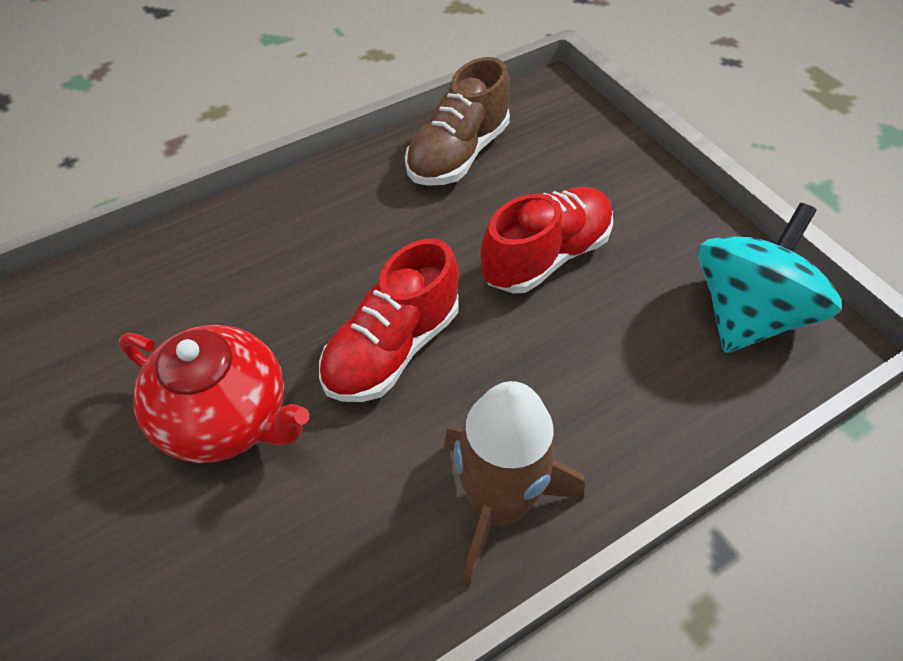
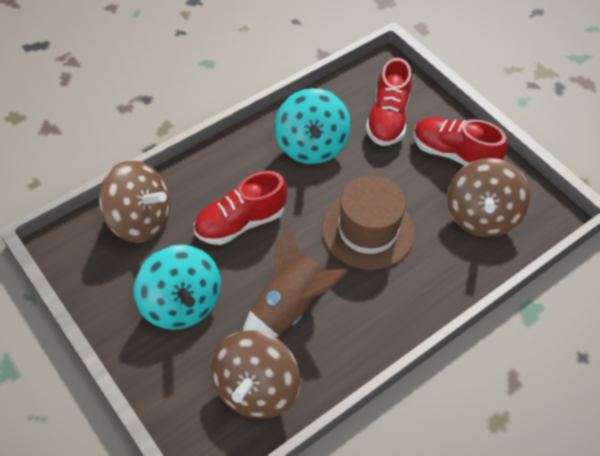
brown hat: none = 0 -> [322,176,414,270] = 1
brown shoe: [405,57,510,186] = 1 -> none = 0
brown spinning top: none = 0 -> [99,160,170,243] [211,330,300,418] [447,158,531,237] = 3
red shoe: [319,239,459,402] [480,187,613,293] = 2 -> [194,171,287,245] [366,58,412,146] [413,117,507,165] = 3
red teapot: [119,325,310,463] = 1 -> none = 0
turquoise spinning top: [698,203,842,353] = 1 -> [134,245,221,330] [275,88,351,164] = 2

